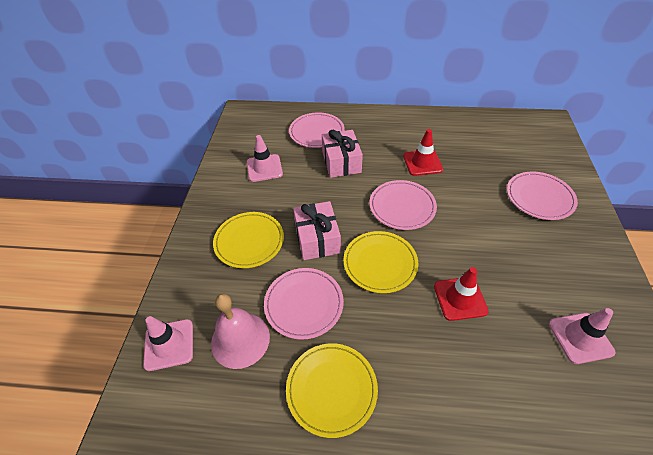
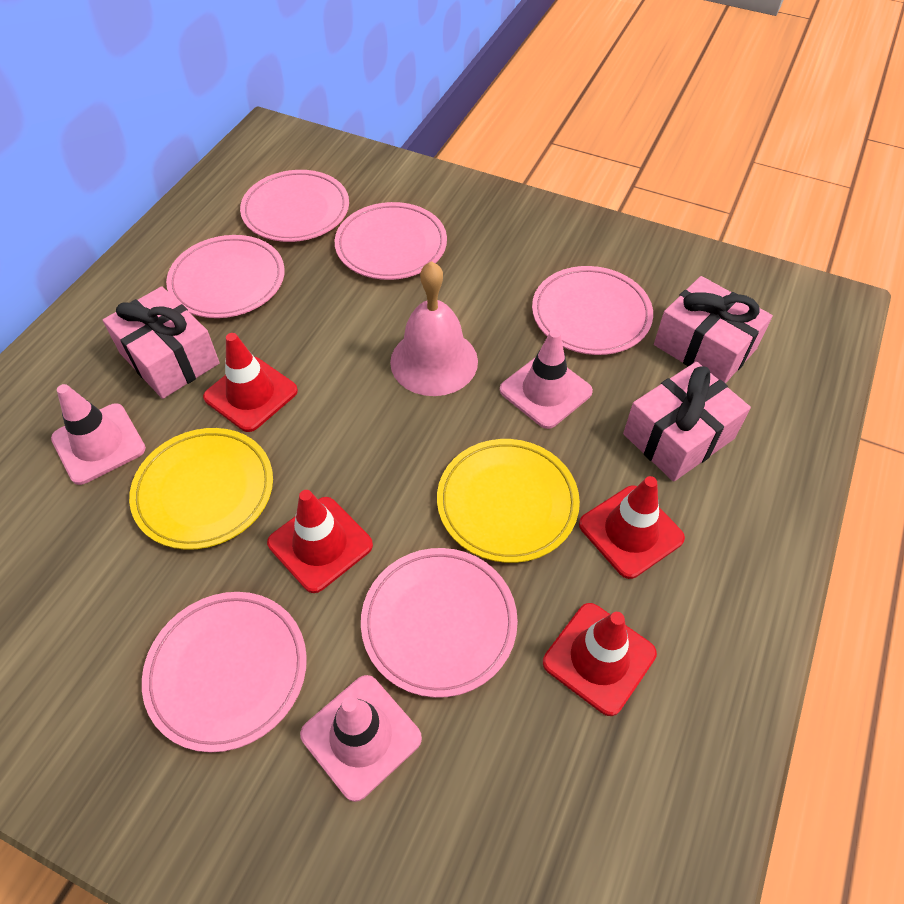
pink gift: [293,201,341,260] [322,129,363,178] = 2 -> [103,286,220,399] [623,362,751,482] [654,276,773,384] = 3
pink plate: [264,268,344,340] [289,113,345,148] [370,180,437,230] [507,172,578,220] = 4 -> [142,592,307,752] [166,235,285,318] [240,170,349,242] [335,202,447,280] [361,548,518,698] [532,266,653,355] = 6
red traffic cone: [403,129,443,176] [434,267,489,321] = 2 -> [203,333,298,432] [267,490,373,593] [543,603,657,716] [579,476,685,579] = 4
yellow plate: [213,212,284,268] [286,343,378,438] [343,231,418,293] = 3 -> [129,428,273,550] [437,439,580,563] = 2

